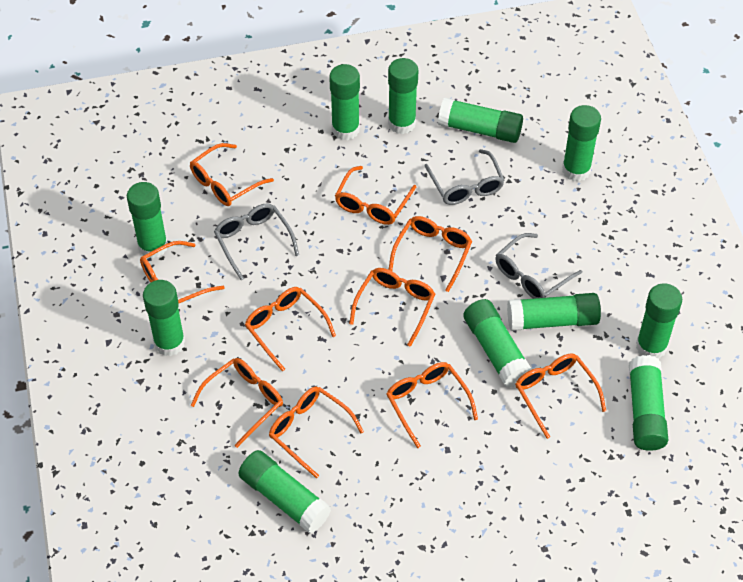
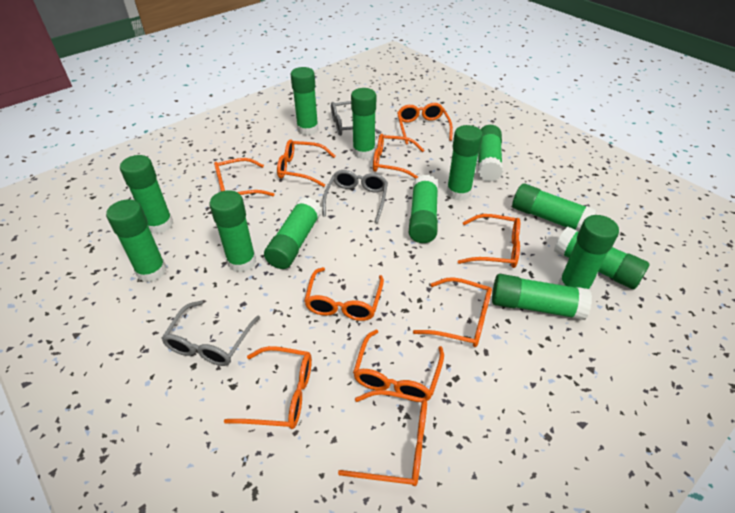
green glue stick: [127,182,168,258] [143,280,185,356] [238,450,331,534] [329,64,360,140] [388,58,418,134] [438,98,523,143] [463,299,532,387] [507,293,601,331] [562,105,601,181] [629,355,668,451] [636,283,682,359] = 11 -> [106,199,167,282] [120,155,173,234] [209,190,256,273] [264,197,322,269] [291,67,319,136] [351,88,376,159] [409,175,438,243] [446,125,483,201] [478,125,503,182] [492,274,592,320] [512,184,597,232] [554,226,650,289] [558,215,619,289] = 13

